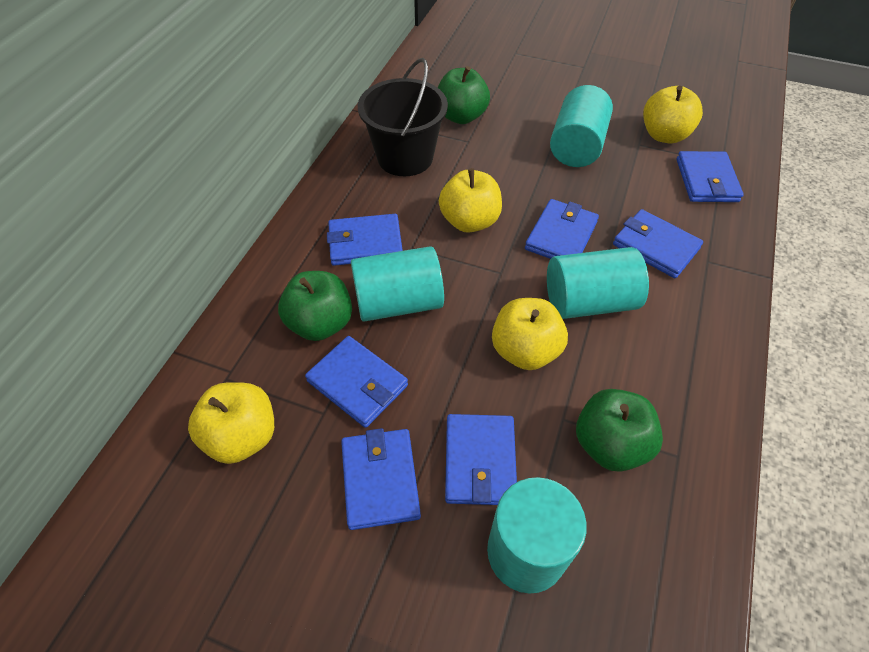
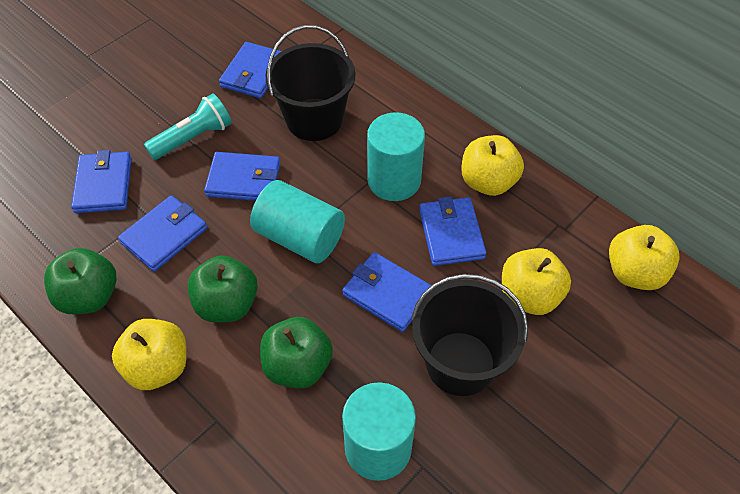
black bucket: [358,58,448,176] = 1 -> [265,25,356,141] [411,274,528,396] = 2
blue wallet: [305,336,408,428] [327,214,403,266] [341,428,421,530] [445,414,517,505] [525,199,599,259] [613,209,703,278] [676,151,744,202] = 7 -> [71,150,132,213] [118,195,207,272] [204,152,280,201] [219,42,282,98] [342,252,432,332] [419,196,486,266] = 6
turquoise cylinder: [351,246,444,322] [487,477,586,594] [547,247,649,319] [550,85,613,167] = 4 -> [250,180,345,263] [342,382,416,481] [367,112,425,201] = 3
turquoise flashlight: none = 0 -> [144,93,232,160] = 1

